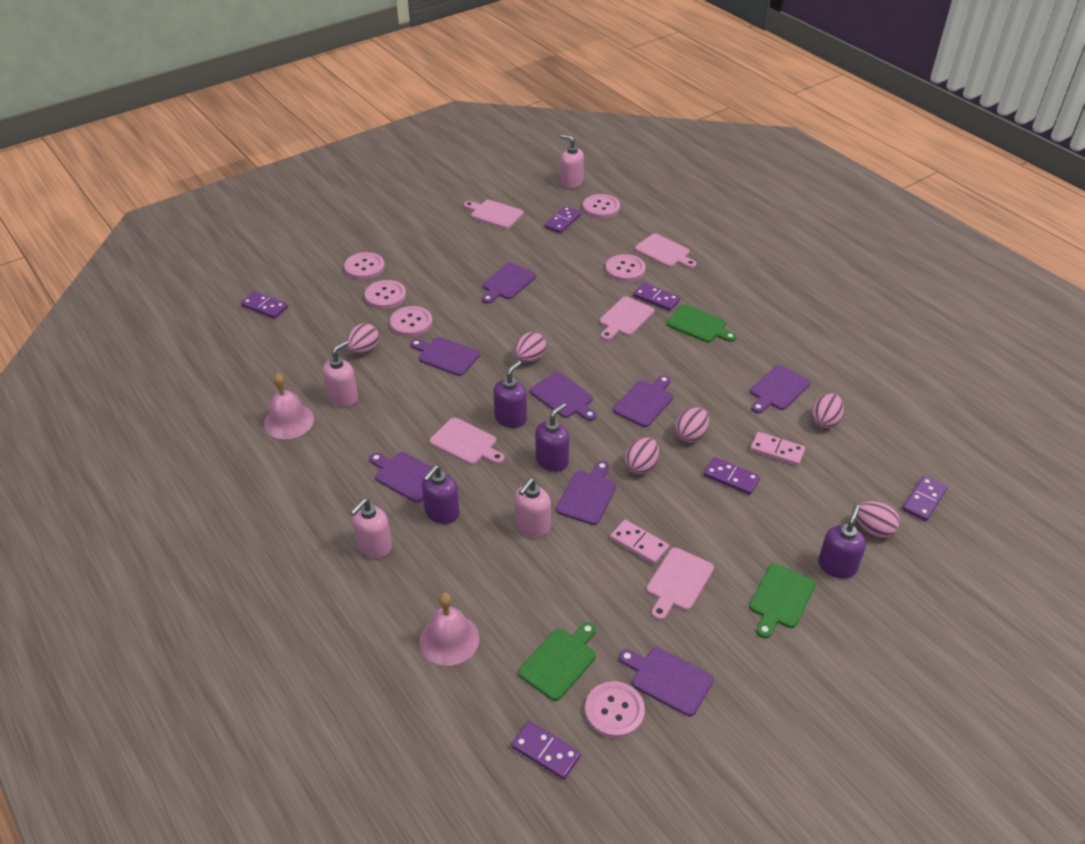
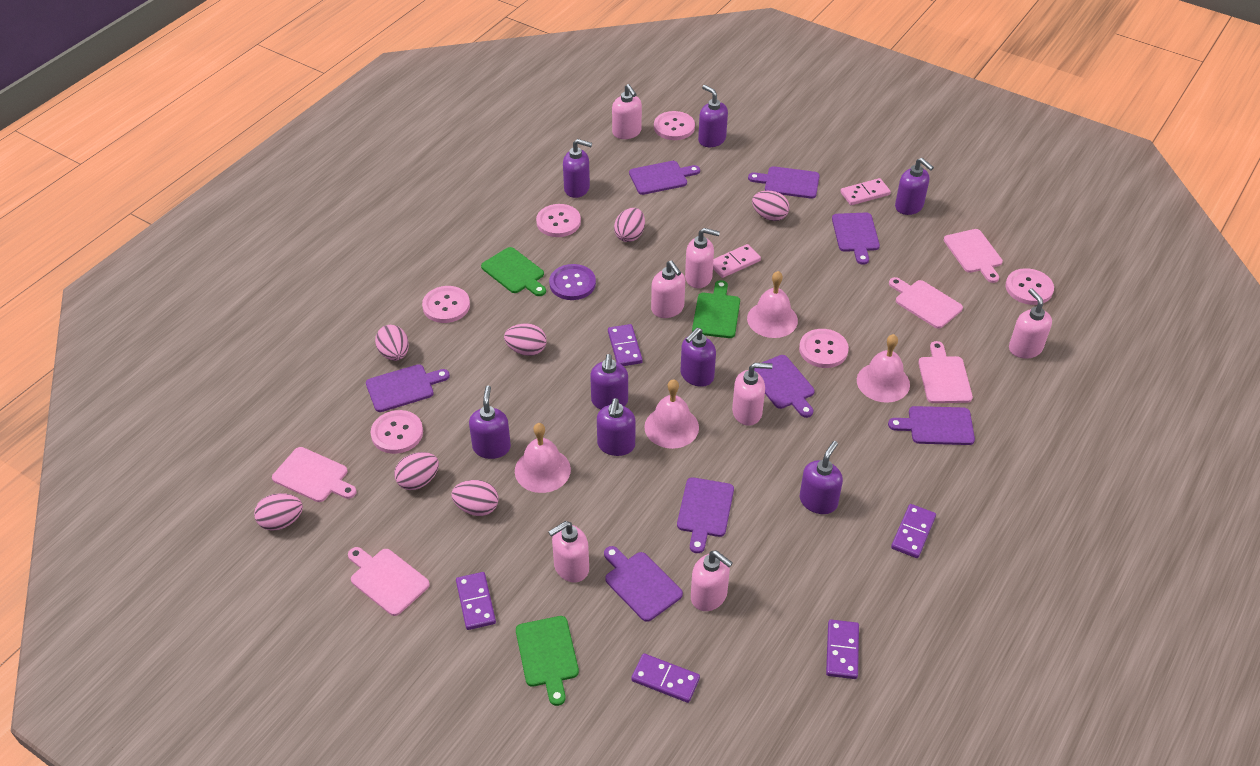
pink bell: [264,373,314,439] [419,593,479,666] = 2 -> [515,423,571,493] [644,379,699,449] [747,271,798,338] [857,334,910,403] = 4
pink egg: [347,323,379,354] [514,332,546,363] [624,438,659,475] [675,407,709,443] [811,393,844,429] [856,501,900,538] = 6 -> [254,493,303,531] [375,325,409,361] [394,452,439,490] [451,480,499,516] [504,324,547,356] [614,208,645,242] [752,191,789,221] = 7
pink soap dispenser: [322,340,358,407] [350,499,392,558] [514,478,551,537] [560,134,584,189] = 4 -> [548,521,589,583] [612,84,642,139] [651,260,685,318] [685,228,720,288] [691,550,733,611] [732,363,773,426] [1009,288,1052,359] = 7
purple button: none = 0 -> [549,264,596,300] = 1
purple domino: [241,291,288,319] [511,721,581,780] [544,206,581,234] [633,283,680,311] [703,457,760,495] [902,476,947,521] = 6 -> [456,572,496,630] [608,324,643,366] [631,653,700,703] [826,620,859,679] [891,504,936,558] = 5
purple soap dispenser: [422,465,460,524] [493,361,527,428] [535,403,569,472] [818,505,866,579] = 4 -> [469,386,511,459] [563,139,592,198] [590,354,628,410] [597,398,635,456] [681,328,716,387] [698,85,728,147] [800,441,843,514] [895,158,934,215] = 8

